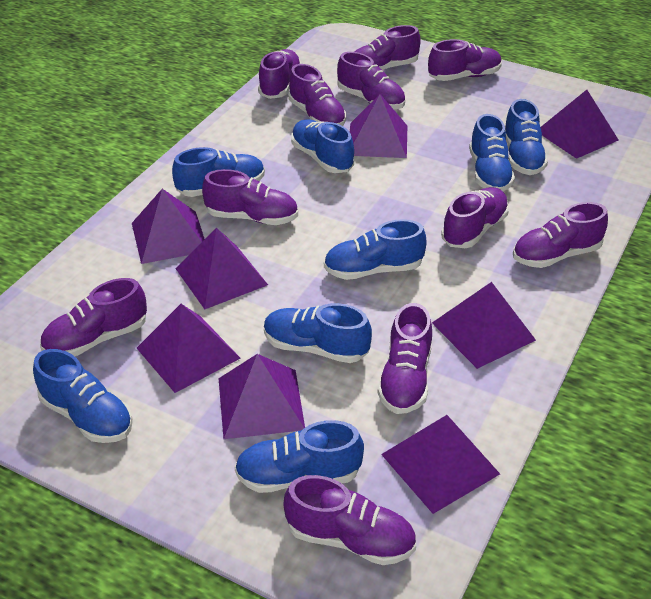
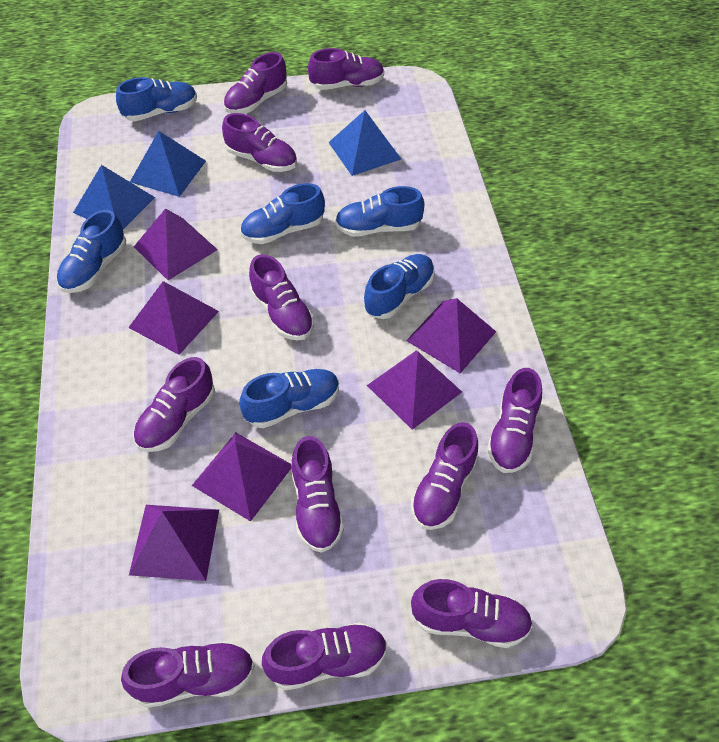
blue pyramid: none = 0 -> [73,165,155,229] [130,131,206,197] [328,110,401,176] = 3
blue shoe: [33,349,133,443] [172,147,265,197] [234,420,364,493] [264,303,372,363] [291,120,354,173] [324,219,427,280] [469,114,515,191] [505,99,548,175] = 8 -> [56,210,126,293] [116,77,197,121] [239,369,339,428] [240,183,325,244] [335,186,424,237] [364,254,435,319] = 6
purple pyramid: [132,189,204,264] [137,304,240,393] [176,228,268,309] [218,354,305,439] [350,94,407,158] [381,415,500,514] [432,282,536,369] [541,90,619,159] = 8 -> [128,281,219,355] [129,505,219,581] [134,209,218,280] [192,433,292,522] [367,350,462,430] [406,298,496,373] = 6

